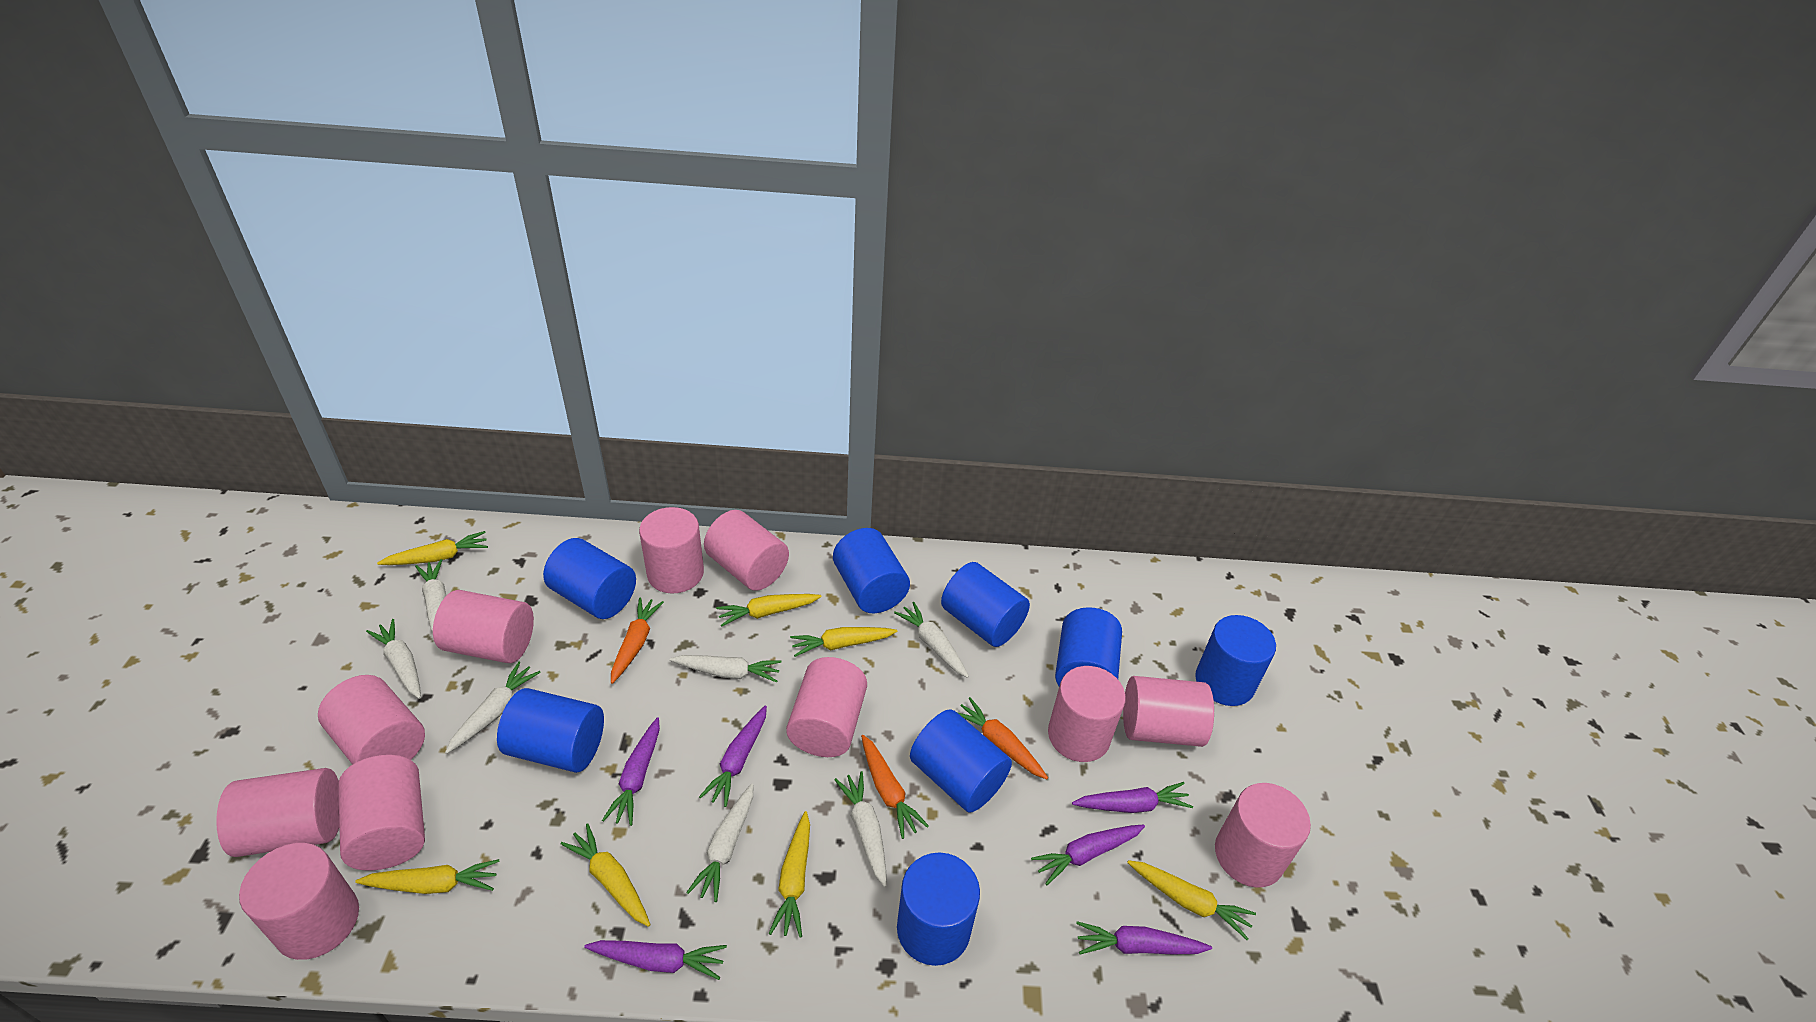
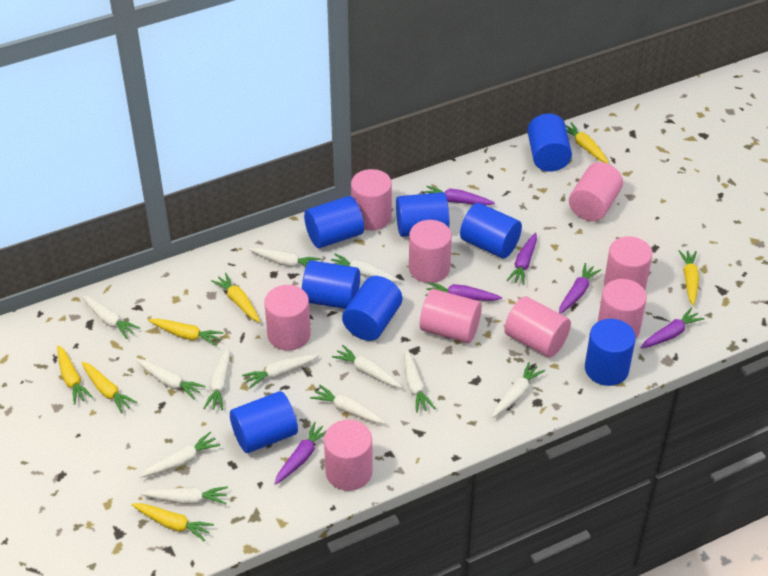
orange carrot: [611,597,664,684] [861,735,929,839] [957,697,1048,779] = 3 -> none = 0
pink cylinder: [216,768,339,857] [239,843,359,960] [318,675,425,765] [338,755,425,870] [433,590,534,663] [639,507,704,593] [704,510,789,591] [786,657,867,757] [1048,666,1126,762] [1123,676,1214,747] [1215,783,1311,887] = 11 -> [265,285,311,351] [324,420,373,491] [351,169,392,230] [409,220,452,283] [420,289,482,343] [504,296,571,358] [569,162,623,221] [598,279,647,338] [604,236,652,290] = 9
white carrot: [366,619,421,699] [415,559,446,633] [445,662,541,754] [670,655,782,683] [686,784,753,902] [834,771,887,887] [894,602,969,678] = 7 -> [81,295,140,339] [136,359,205,400] [140,432,220,477] [141,486,228,504] [203,347,230,410] [242,354,319,389] [248,247,321,267] [310,385,386,424] [331,254,400,282] [332,345,402,388] [404,350,435,413] [492,362,545,418] = 12

